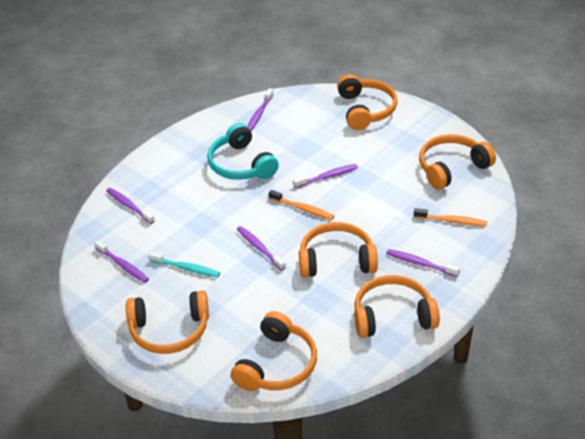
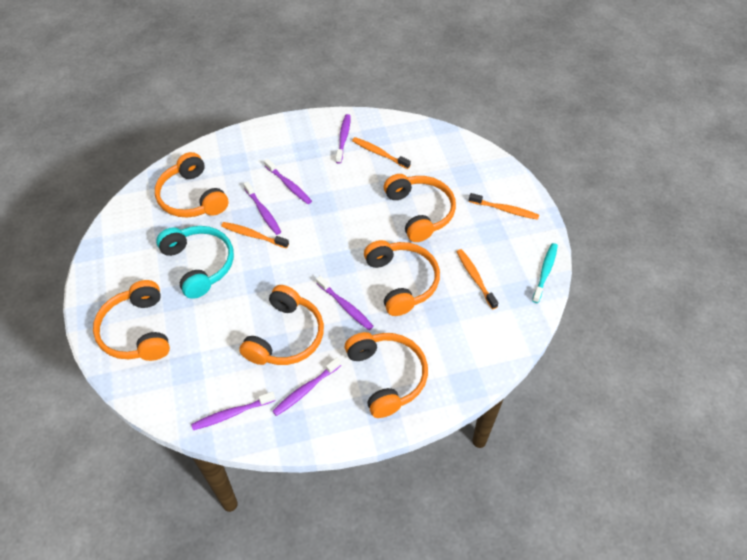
orange toothbrush: [269,190,334,220] [414,208,487,226] = 2 -> [221,222,289,248] [352,137,411,169] [457,249,498,309] [469,193,539,220] = 4

